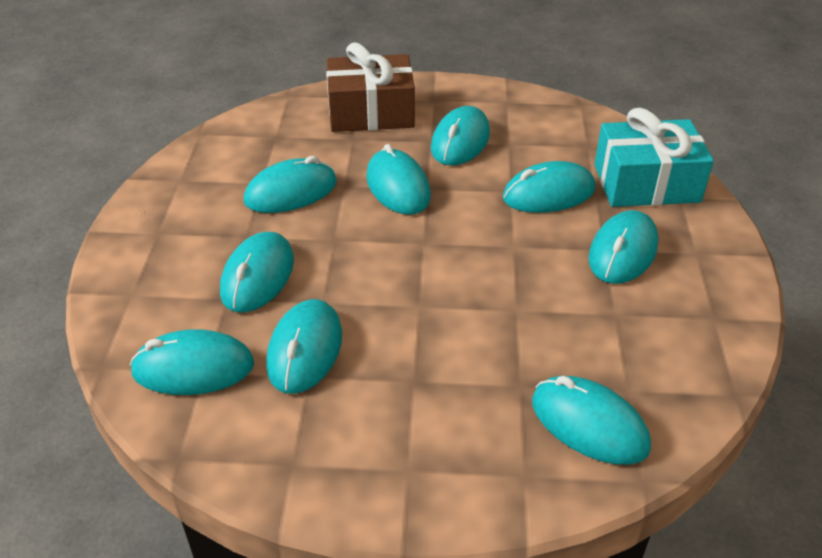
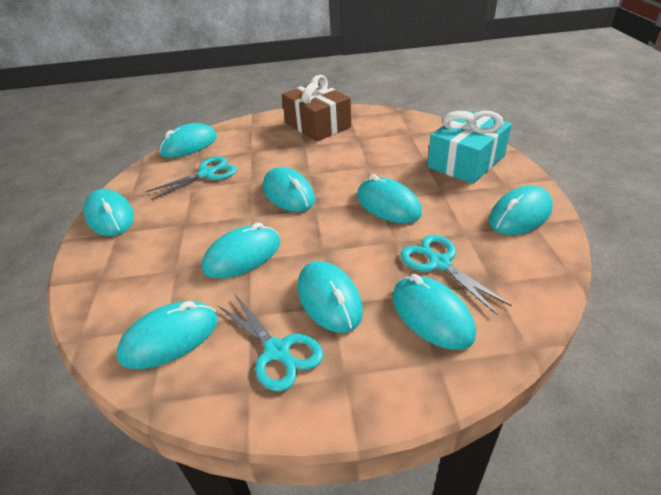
turquoise scissors: none = 0 -> [145,156,237,200] [218,293,323,392] [400,235,512,315] = 3

